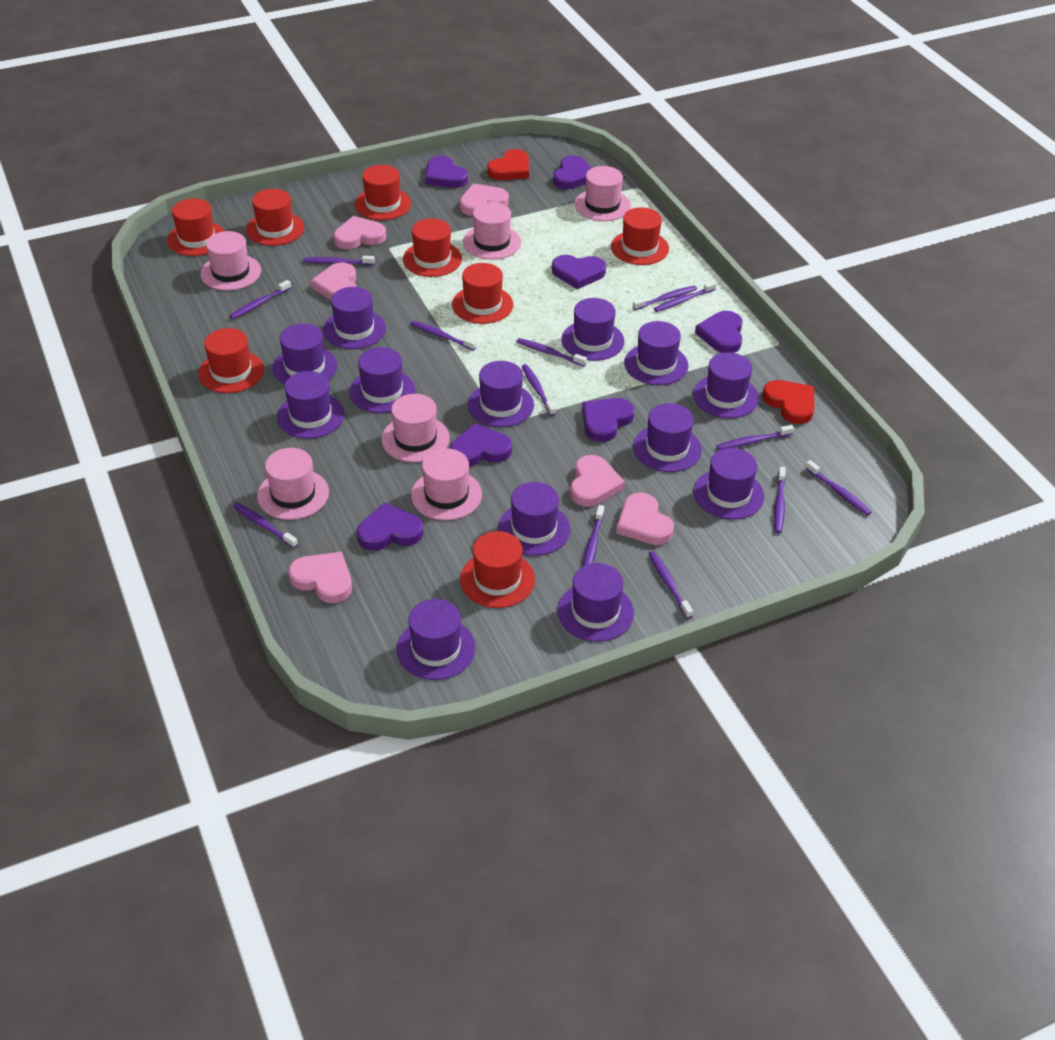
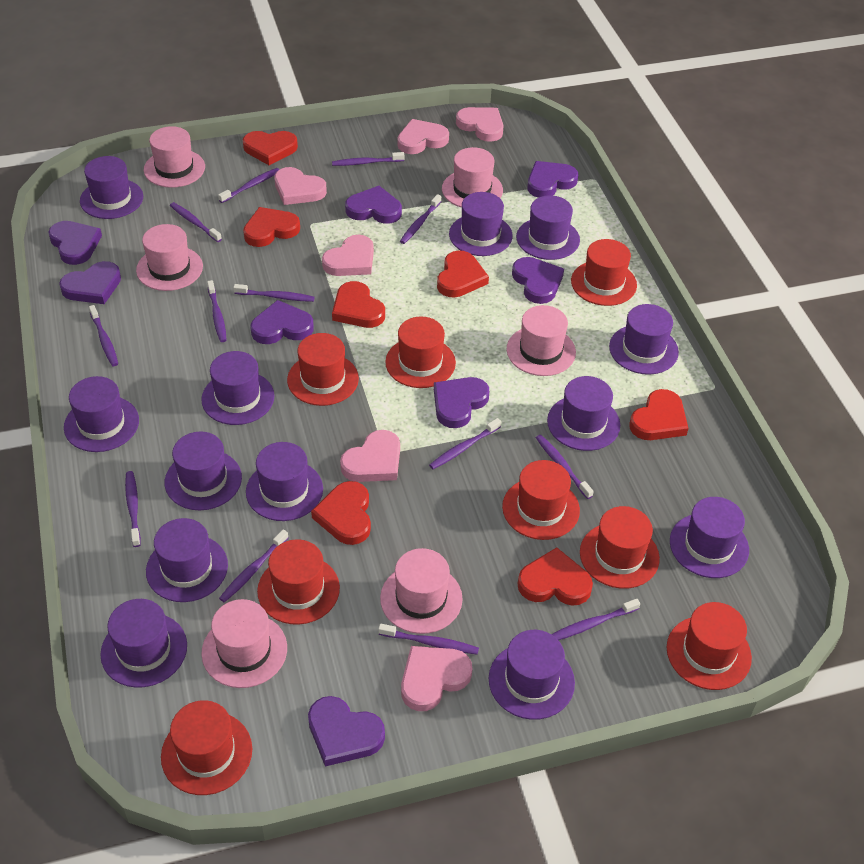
purple heart: [357,502,423,551] [425,156,468,188] [450,423,512,467] [552,255,606,289] [553,155,591,189] [582,398,634,442] [695,311,743,353] = 7 -> [49,221,102,265] [59,261,121,304] [250,300,314,344] [308,696,385,766] [345,186,402,224] [434,377,489,428] [512,257,564,304] [527,161,578,198] = 8
red heart: [487,149,529,180] [762,380,814,424] = 2 -> [243,131,298,165] [243,207,300,247] [311,481,371,545] [332,281,385,328] [437,250,489,298] [518,547,593,606] [629,389,688,440] = 7

